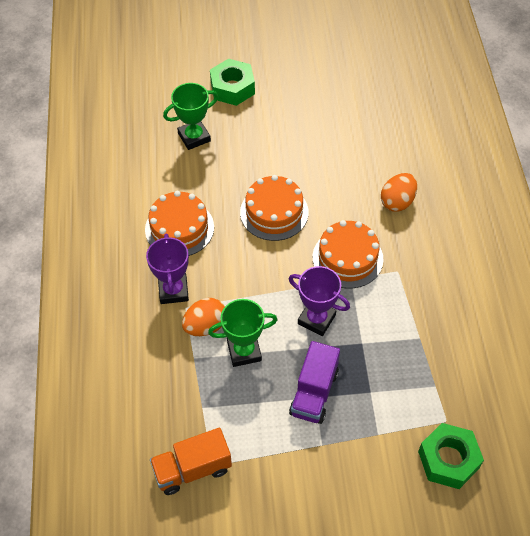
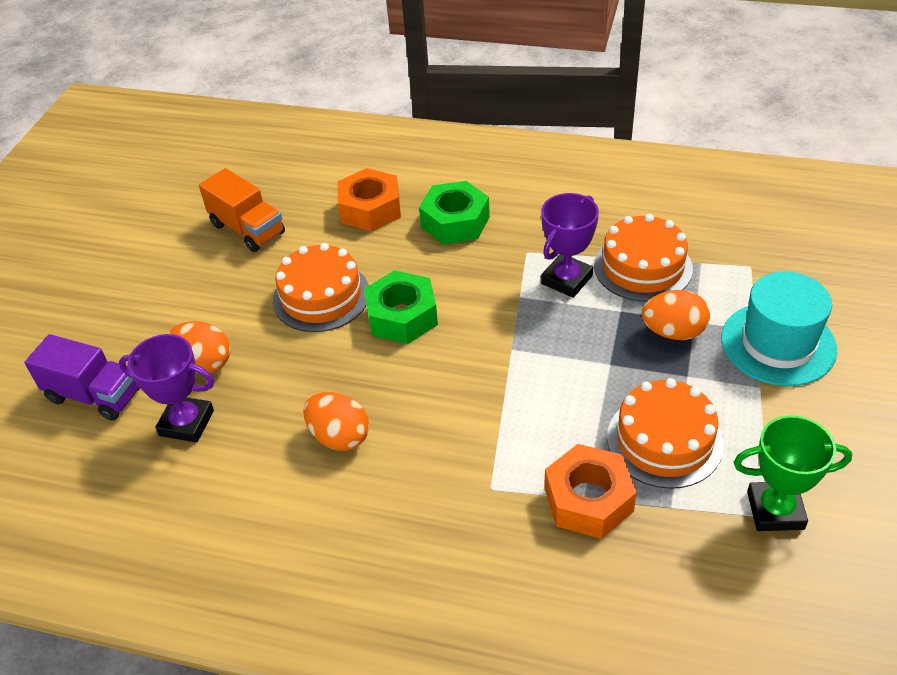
green trophy: [163,83,218,150] [208,299,278,367] = 2 -> [734,415,852,531] = 1
orange egg: [182,298,225,336] [381,173,417,212] = 2 -> [169,321,231,373] [303,392,369,451] [642,290,710,340] = 3
orange nut: none = 0 -> [338,168,401,232] [545,444,637,539] = 2
turquoise hat: none = 0 -> [721,271,837,386] = 1

